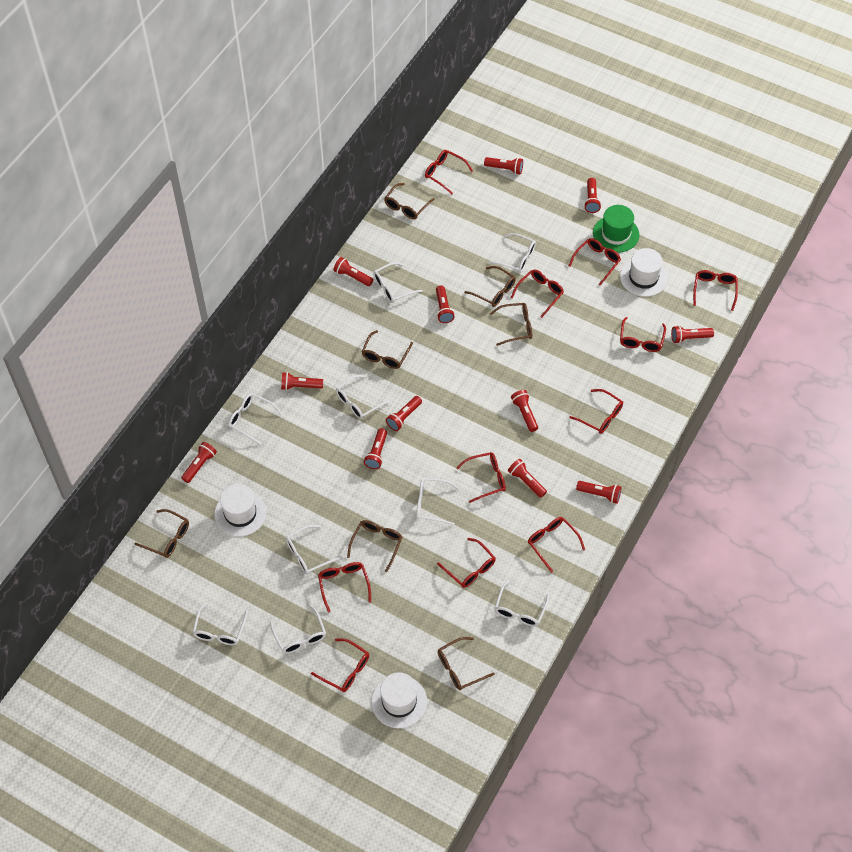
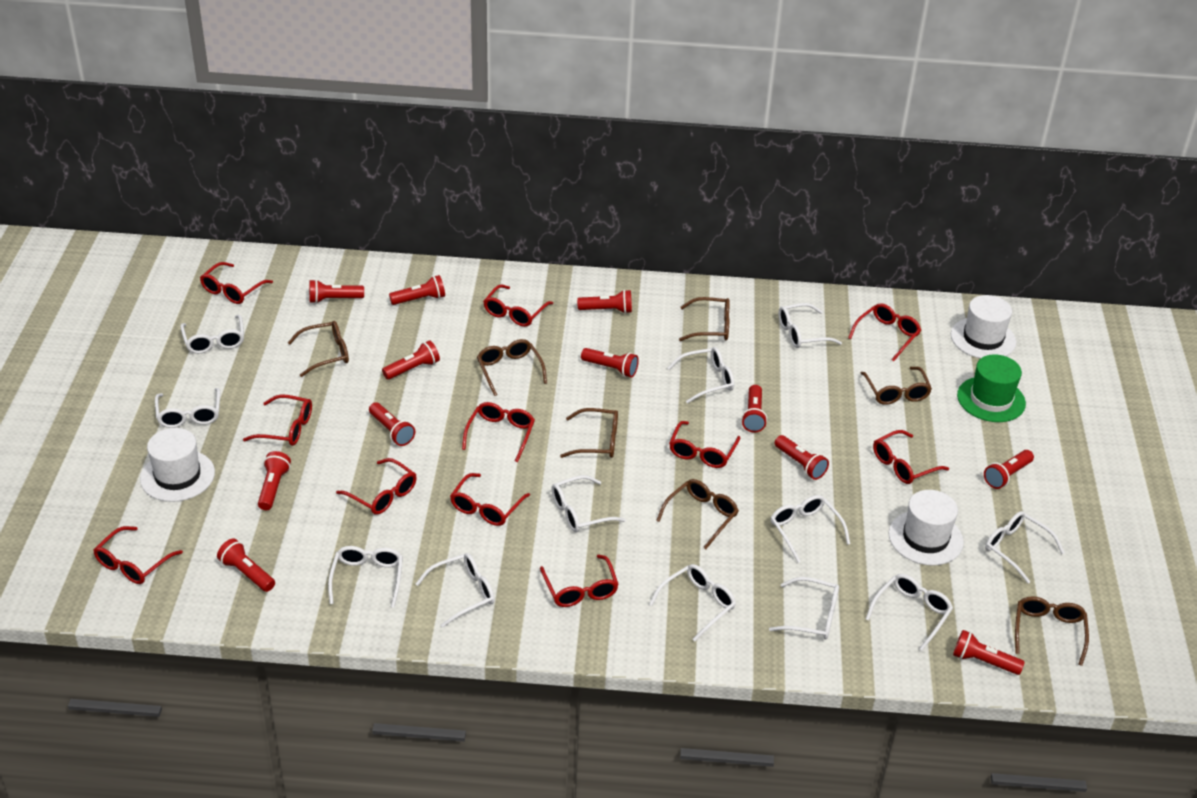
white glasses: [192,602,248,645] [228,393,282,445] [270,605,326,654] [286,525,341,574] [336,375,390,419] [373,262,423,303] [416,478,459,525] [489,233,536,273] [495,580,549,627] = 9 -> [155,388,220,428] [180,315,244,354] [328,546,403,608] [416,553,495,628] [552,475,626,532] [649,564,736,641] [668,347,734,403] [769,577,839,640] [771,495,850,563] [779,303,842,348] [866,574,953,651] [985,511,1065,584] = 12

